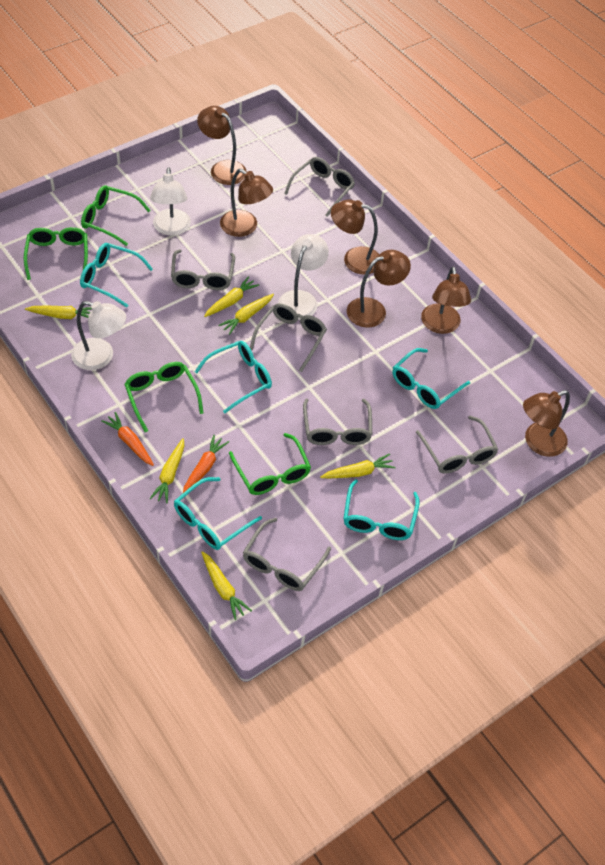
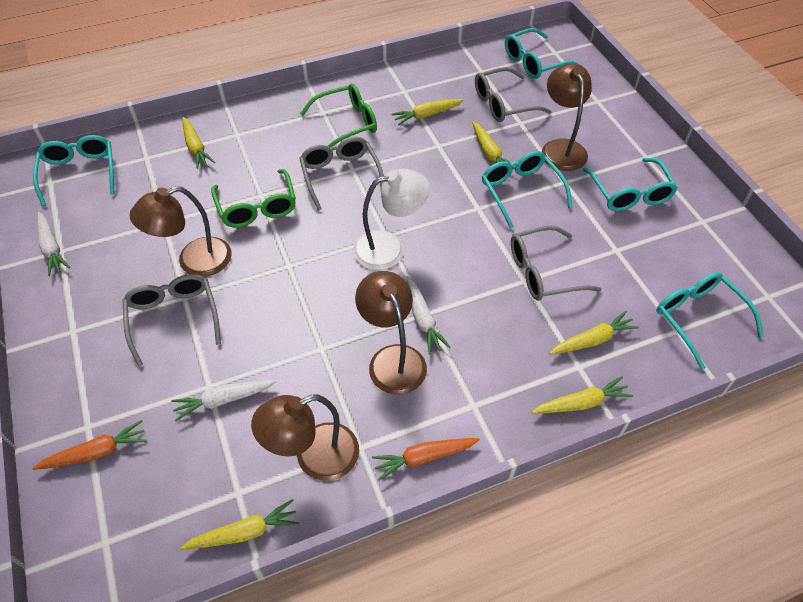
brown lamp: [197,106,247,185] [220,169,273,237] [331,199,379,275] [347,250,411,327] [421,267,471,334] [523,390,570,457] = 6 -> [130,186,232,277] [251,394,359,481] [355,271,427,395] [542,64,592,171] = 4
green glasses: [24,227,88,280] [81,185,150,246] [124,362,204,432] [229,433,311,495] = 4 -> [211,169,296,228] [300,83,377,148] = 2
grey glasses: [171,249,235,290] [243,518,331,591] [250,303,327,372] [284,157,355,217] [303,399,372,445] [416,416,499,474] = 6 -> [122,274,221,366] [299,137,384,211] [475,67,552,122] [511,226,601,301] = 4
white carrot: none = 0 -> [37,212,70,276] [171,380,277,421] [407,276,451,355] = 3
white lamp: [71,301,126,370] [150,167,191,236] [278,234,329,320] = 3 -> [353,169,430,270] = 1

